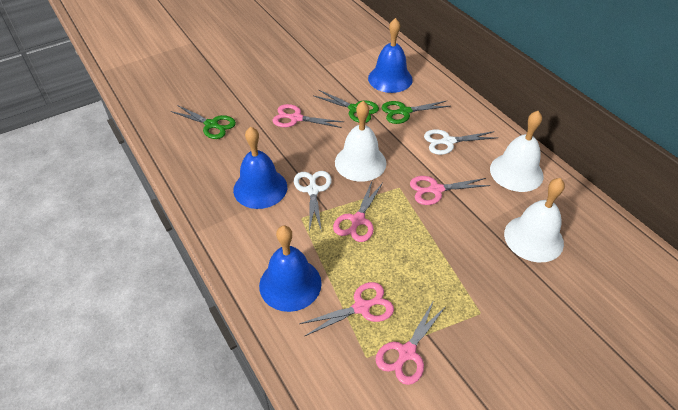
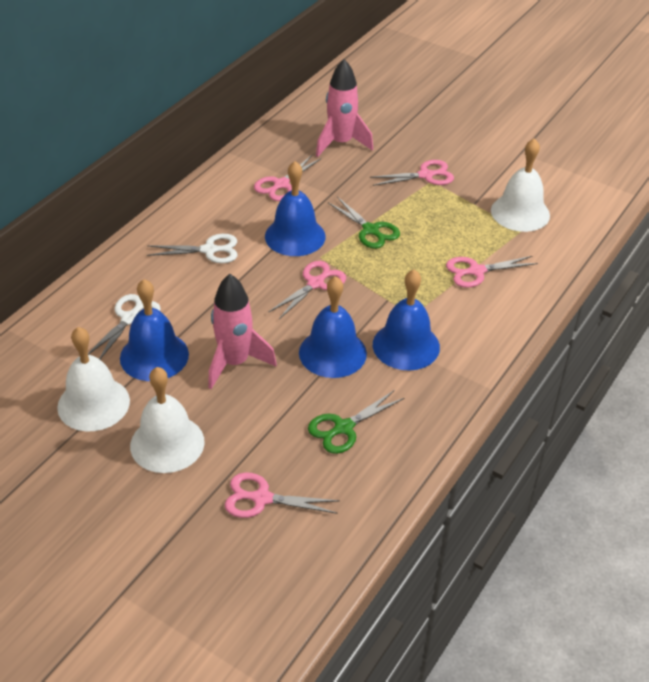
blue bell: [233,127,287,209] [259,225,322,312] [368,18,413,93] = 3 -> [120,279,189,381] [265,161,326,256] [299,276,367,378] [373,270,440,371] = 4
green scissors: [171,105,236,139] [313,90,379,123] [382,100,451,124] = 3 -> [308,390,405,454] [328,197,400,249] = 2
pink rocket: none = 0 -> [208,274,277,389] [316,59,373,157] = 2

